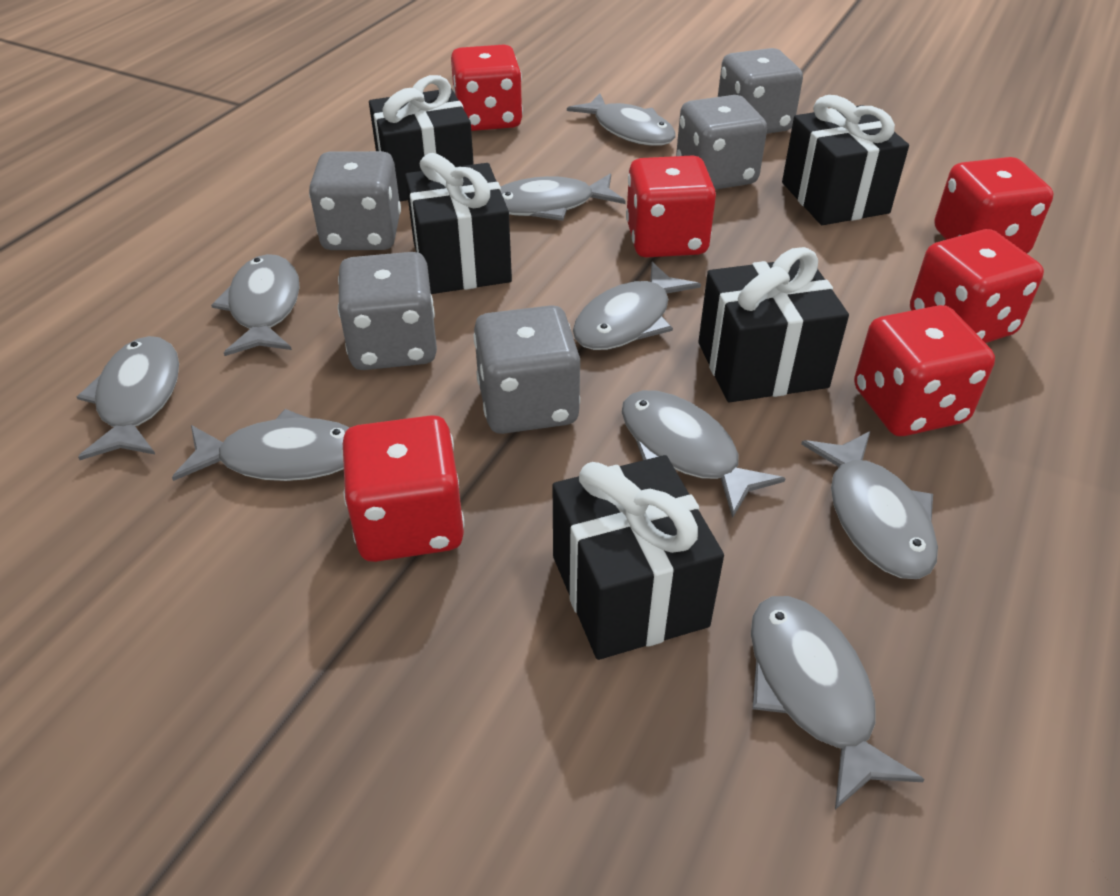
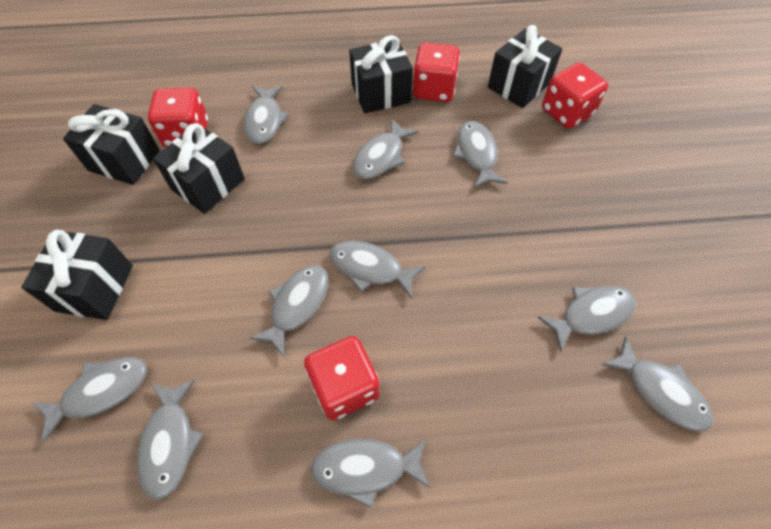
grey dice: [309,151,401,250] [338,252,437,370] [473,305,580,434] [676,95,767,190] [718,48,803,134] = 5 -> none = 0
grey fish: [77,336,179,460] [172,409,350,481] [211,254,300,356] [500,173,626,221] [567,93,676,146] [573,262,701,350] [622,390,786,518] [751,596,925,810] [801,431,938,579] = 9 -> [32,357,147,442] [137,380,204,500] [244,86,289,144] [250,265,328,357] [311,438,430,508] [329,240,425,299] [353,118,418,179] [453,121,508,188] [537,286,636,352] [602,336,714,431] = 10
red dice: [342,415,464,562] [451,44,523,131] [626,155,716,258] [854,305,995,436] [910,229,1044,343] [934,157,1054,253] = 6 -> [148,87,208,147] [304,336,380,420] [412,42,460,102] [542,63,608,129] = 4

